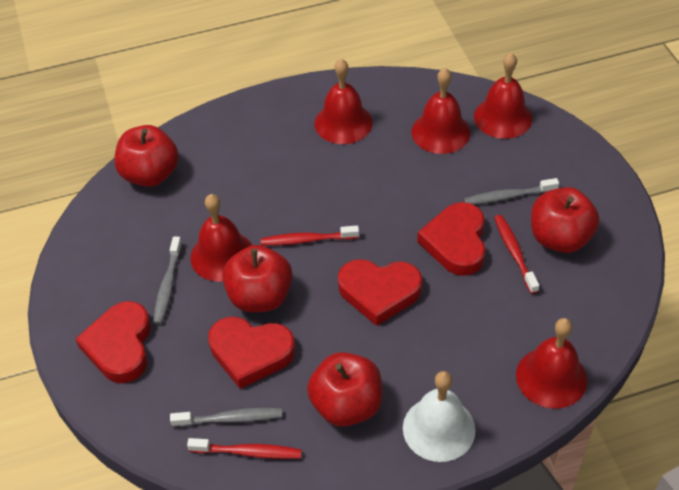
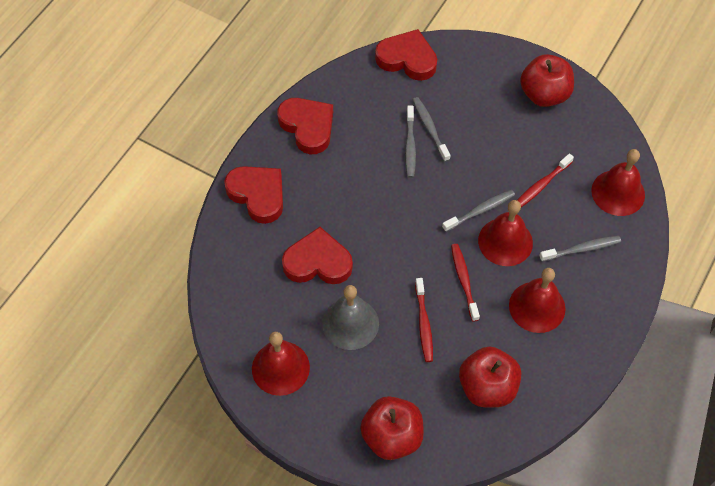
grey bell: none = 0 -> [322,285,379,350] = 1
grey toothbrush: [153,236,182,325] [170,408,282,427] [464,178,559,205] = 3 -> [405,105,416,178] [413,97,450,162] [442,190,515,232] [539,236,621,262] = 4
red apple: [114,125,179,187] [222,245,293,312] [307,352,383,427] [531,187,600,253] = 4 -> [360,396,424,460] [459,347,521,407] [520,54,574,107] = 3
red bell: [190,194,252,282] [315,59,373,144] [412,68,470,154] [474,53,532,139] [516,318,587,408] = 5 -> [252,332,310,396] [478,200,533,266] [509,268,566,333] [591,149,645,216] = 4
white bell: [403,371,476,462] = 1 -> none = 0

